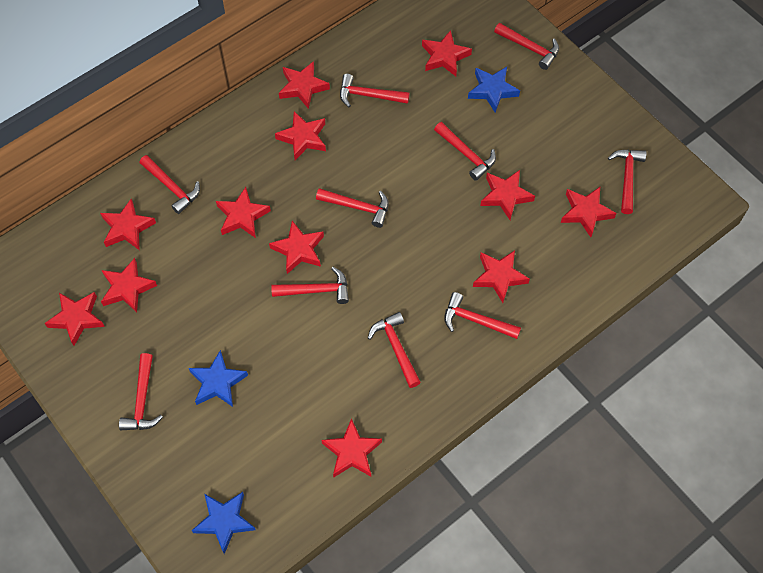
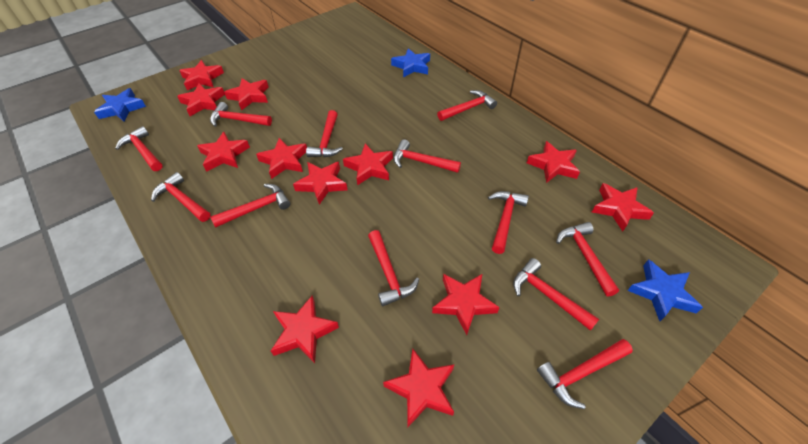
red hammer: [119,353,163,430] [140,155,200,214] [271,267,349,304] [316,188,389,228] [340,74,409,107] [368,312,421,388] [434,122,496,181] [444,292,521,339] [494,23,559,70] [608,150,647,214] = 10 -> [115,126,163,171] [151,172,210,222] [210,102,272,127] [210,184,290,228] [306,110,343,157] [368,230,419,307] [393,139,461,173] [437,90,497,121] [488,191,529,254] [513,258,599,331] [537,339,633,409] [556,222,619,297] = 12

